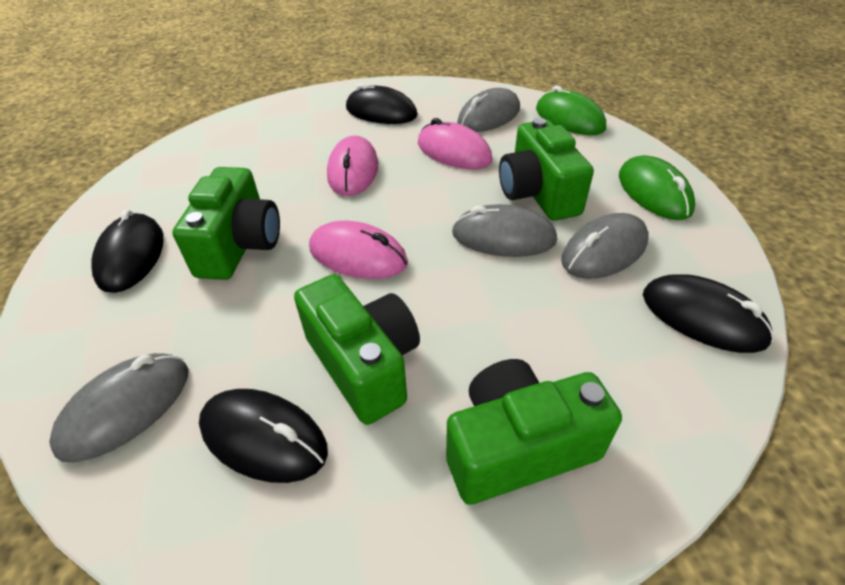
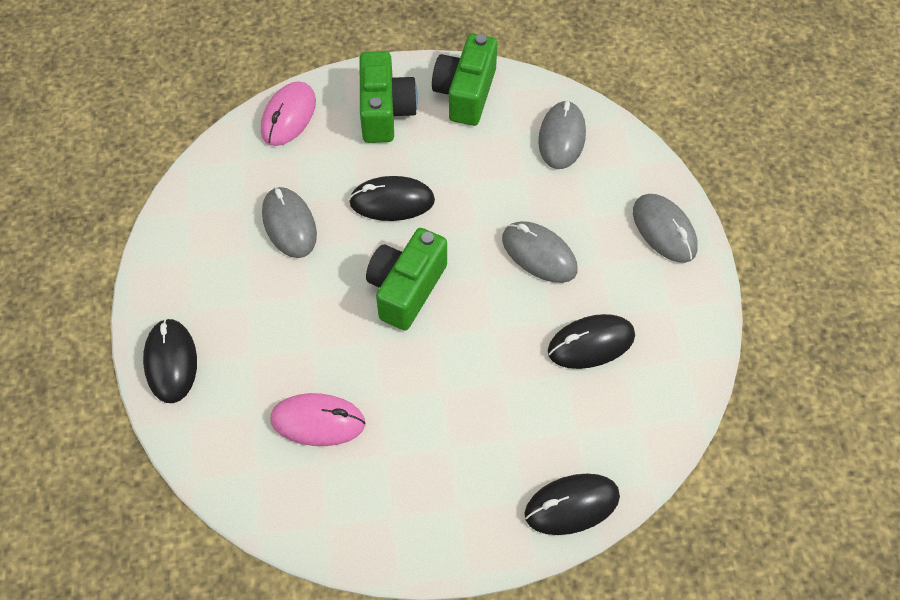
green camera: [172,167,280,280] [294,274,420,425] [446,359,622,505] [499,118,594,221] = 4 -> [360,51,418,143] [366,228,447,331] [432,34,497,126] = 3
green mouse: [536,86,606,135] [619,155,695,220] = 2 -> none = 0
pink mouse: [309,221,408,279] [327,135,378,196] [418,118,493,169] = 3 -> [261,81,316,146] [270,393,366,446] = 2

